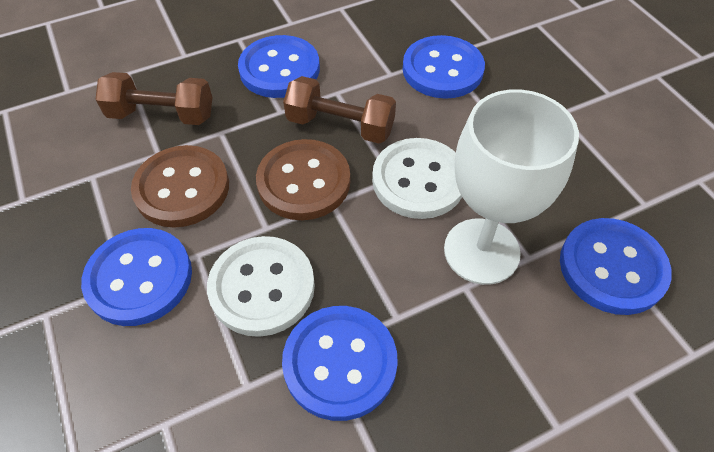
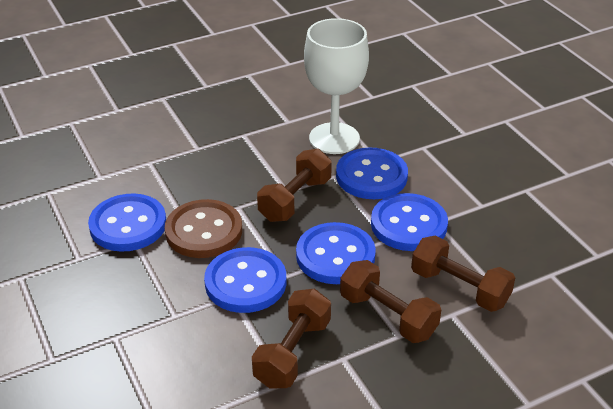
brown button: [131,145,229,228] [256,139,350,220] = 2 -> [165,199,242,258] = 1
brown dumbbell: [95,72,212,125] [283,76,396,144] = 2 -> [252,288,331,389] [257,149,332,222] [340,260,441,343] [411,236,515,312] = 4
white button: [207,236,315,337] [372,138,462,219] = 2 -> none = 0

